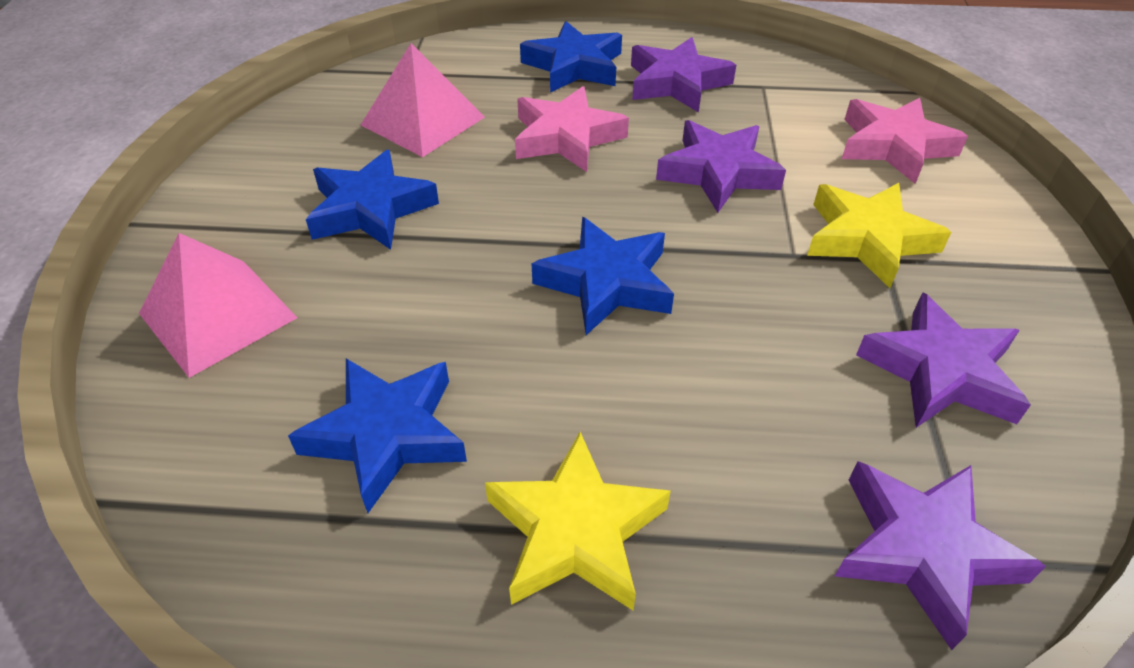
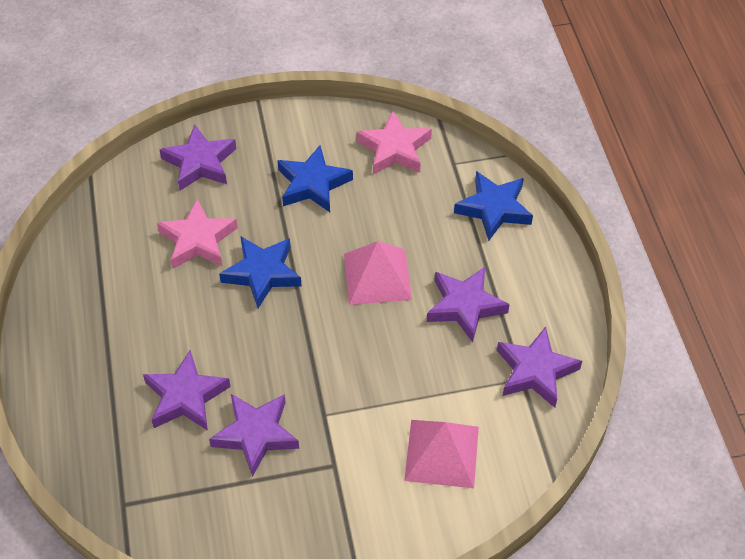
blue star: [288,358,467,513] [306,150,439,250] [520,21,622,93] [532,217,674,335] = 4 -> [219,236,302,308] [277,145,353,212] [454,171,533,241] = 3
purple star: [631,37,736,113] [656,120,786,213] [835,461,1046,650] [856,292,1031,428] = 4 -> [143,350,231,431] [159,125,236,191] [209,394,299,477] [427,267,510,343] [497,327,582,408] = 5
yellow star: [485,432,671,610] [807,183,951,288] = 2 -> none = 0

